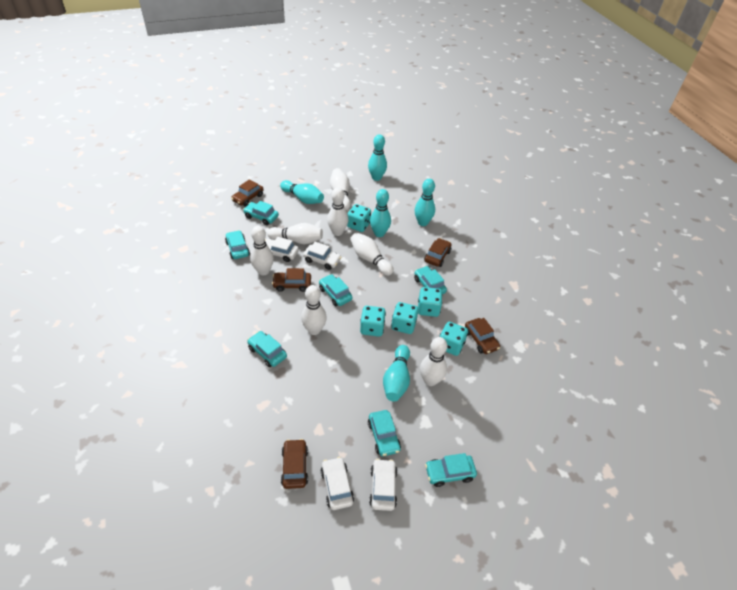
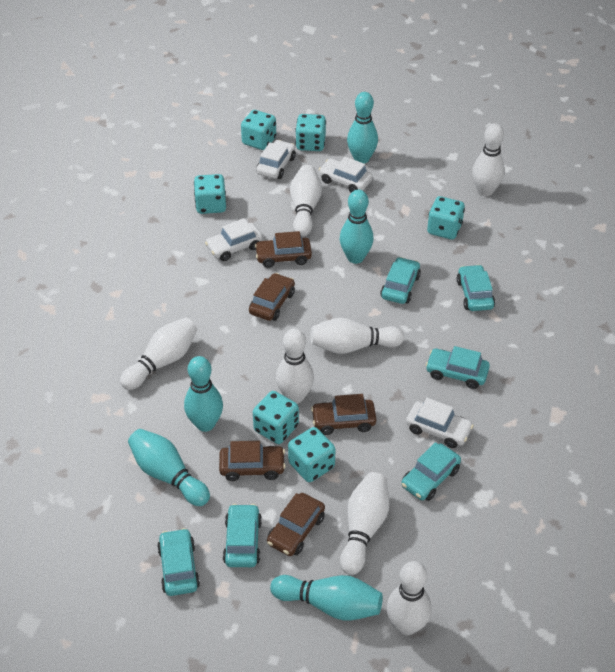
turquoise car: [225,230,250,259] [243,201,279,225] [247,331,287,367] [319,274,352,306] [368,410,401,456] [414,266,447,294] [425,453,477,487] = 7 -> [157,528,200,596] [223,504,262,567] [380,257,421,304] [401,442,461,501] [426,346,490,389] [457,265,495,311] = 6
turquoise dice: [347,204,371,232] [360,306,386,337] [391,302,418,334] [418,287,442,317] [440,322,468,356] = 5 -> [194,174,226,214] [241,110,276,150] [253,391,299,444] [288,427,336,482] [295,114,326,151] [427,196,465,240] = 6

